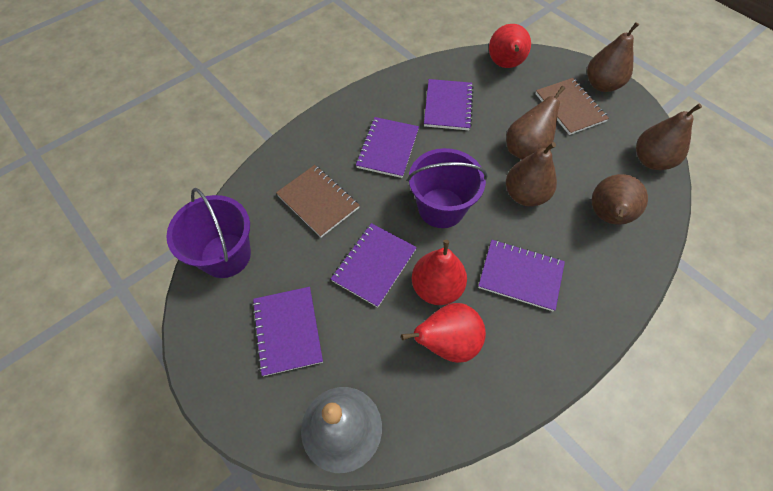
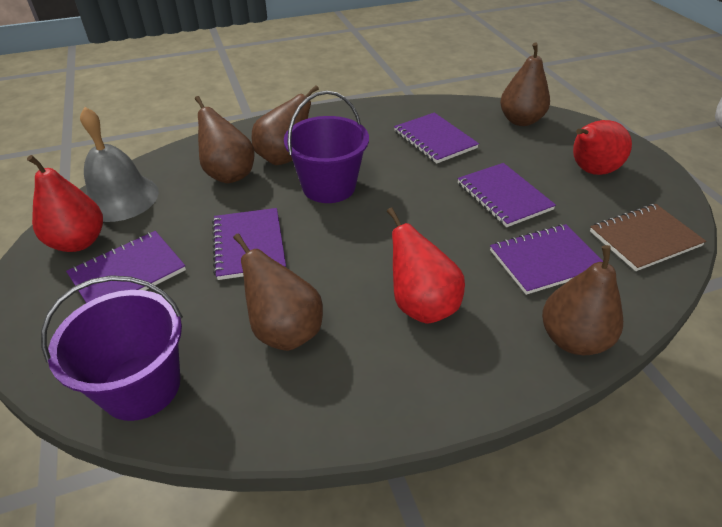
brown notebook: [276,165,360,237] [535,78,609,135] = 2 -> [590,204,706,271] = 1

